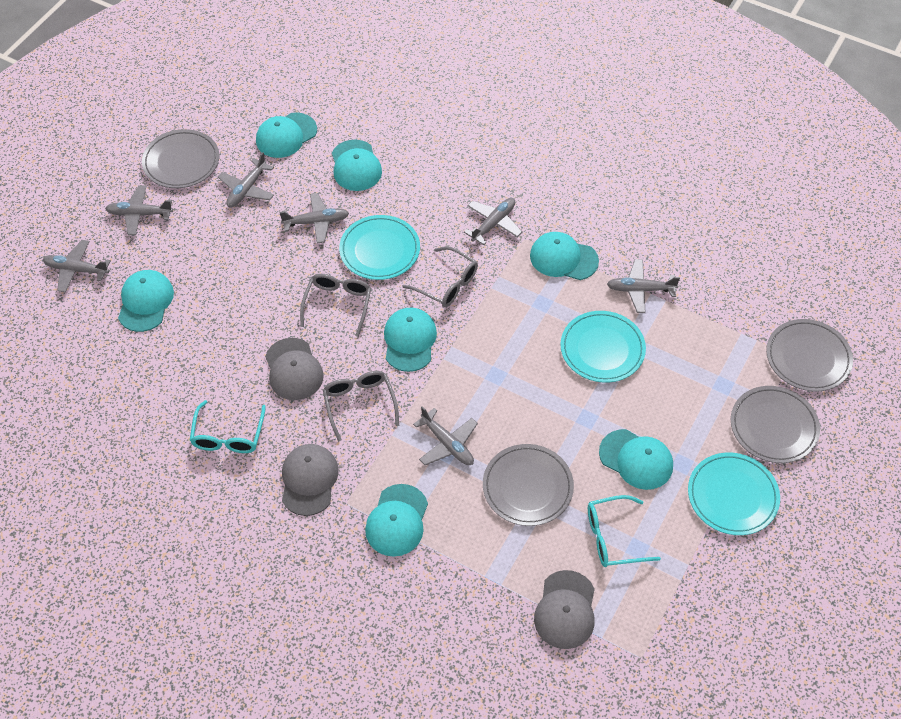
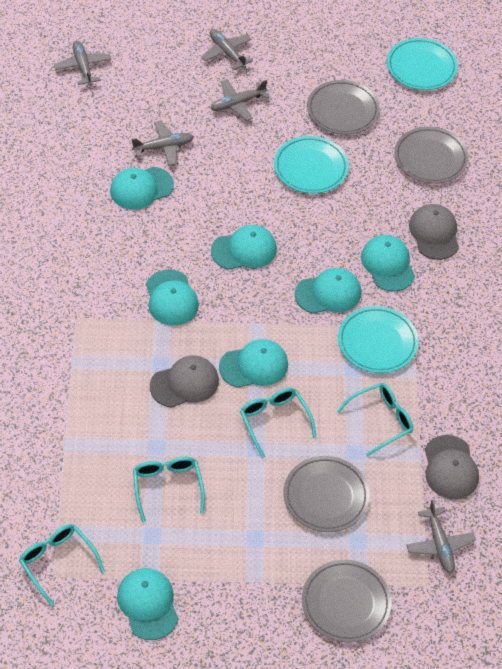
grey glasses: [300,274,371,337] [323,371,399,441] [402,246,478,307] = 3 -> none = 0
grey plane: [42,240,111,292] [105,185,173,235] [218,152,274,207] [279,193,349,243] [413,406,478,465] [464,198,522,245] [607,259,680,313] = 7 -> [54,41,111,85] [132,121,194,166] [201,29,253,70] [211,79,270,121] [406,500,476,573] = 5
turquoise glasses: [190,400,266,453] [588,495,661,567] = 2 -> [19,524,105,606] [133,457,205,522] [240,388,317,458] [337,383,413,456] = 4

